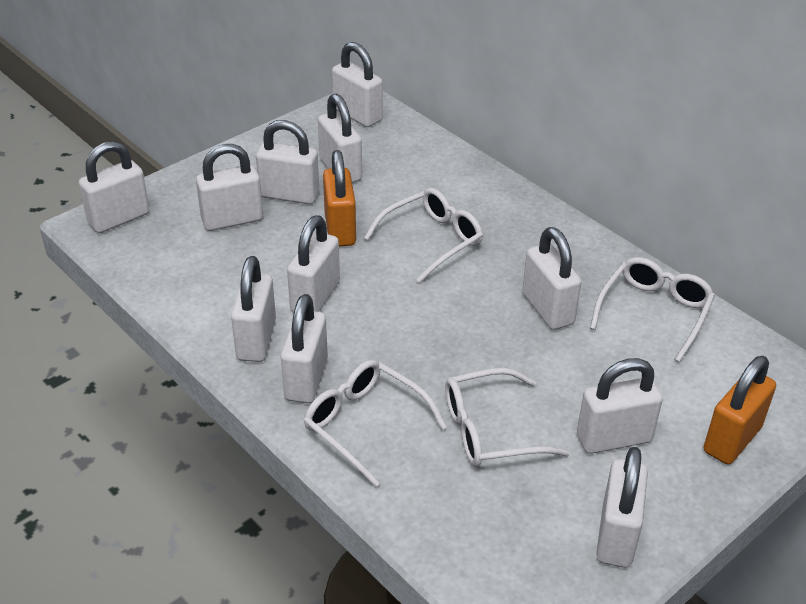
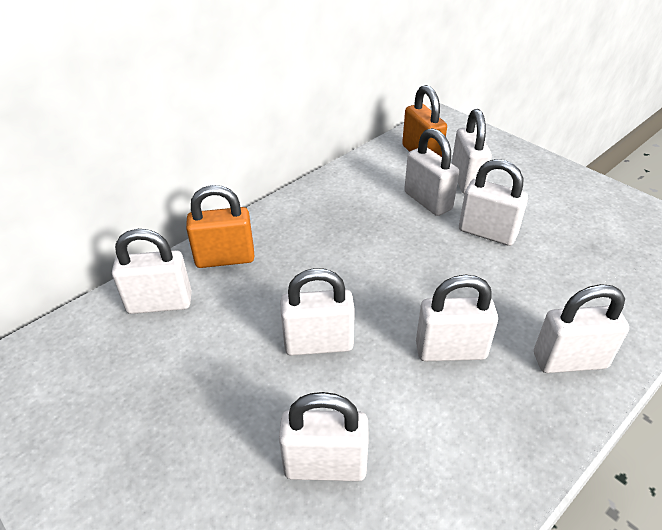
white glasses: [304,360,447,487] [364,188,483,283] [445,368,570,467] [590,257,715,362] = 4 -> none = 0
white padlock: [79,141,149,233] [196,144,263,231] [231,256,276,362] [256,120,319,204] [281,294,328,403] [287,215,340,312] [318,93,362,183] [332,42,383,127] [522,227,582,330] [577,358,663,454] [596,447,648,568] = 11 -> [112,229,192,314] [279,392,369,481] [281,268,355,356] [404,128,459,216] [416,275,498,361] [451,109,492,194] [459,159,528,246] [534,284,629,373] = 8

